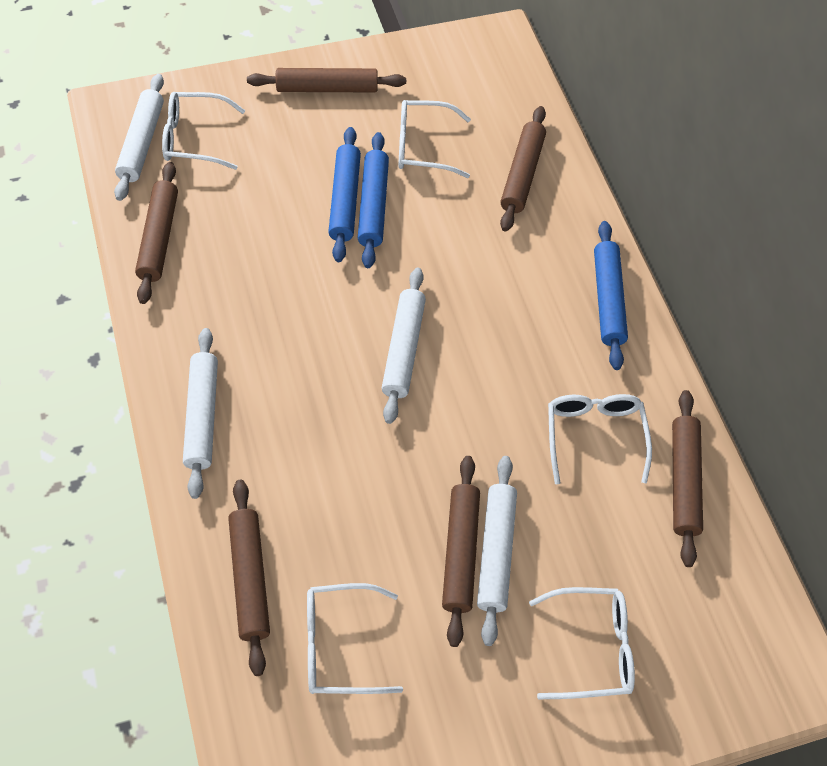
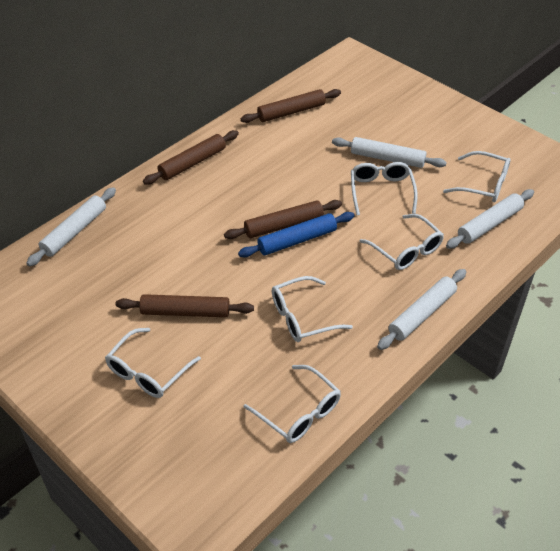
blue rolling pin: [328,127,361,262] [358,132,389,268] [594,221,628,370] = 3 -> [238,212,355,258] = 1
brown rolling pin: [135,162,178,304] [228,480,270,676] [247,68,406,92] [442,456,480,647] [500,106,546,232] [672,390,703,567] = 6 -> [116,294,254,317] [143,130,239,185] [224,200,342,239] [241,89,341,123] = 4
white glasses: [162,92,245,170] [307,583,403,694] [398,100,471,178] [529,587,635,699] [548,394,652,484] = 5 -> [105,328,201,398] [244,365,341,443] [272,276,353,342] [351,162,418,215] [359,214,444,270] [443,151,511,202] = 6

